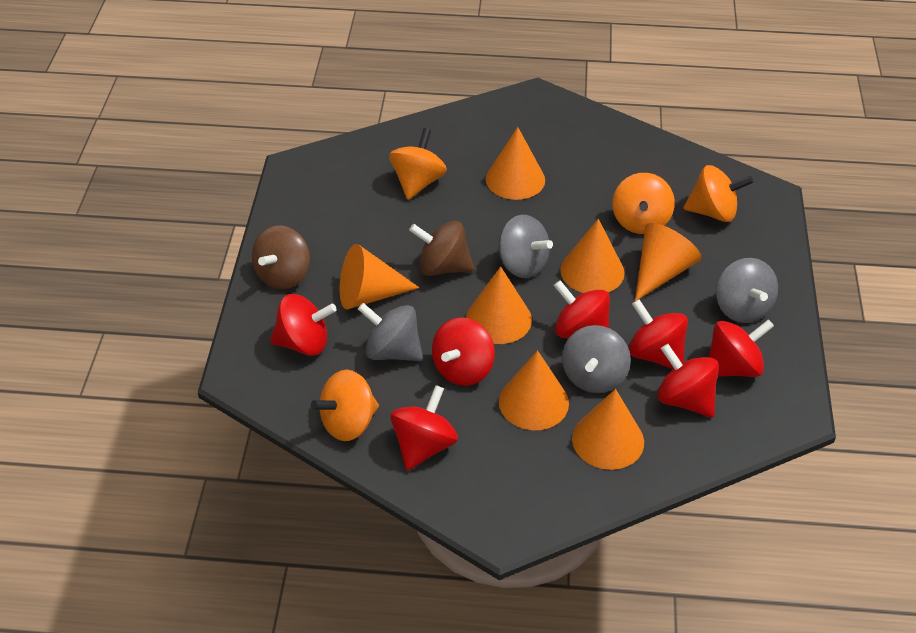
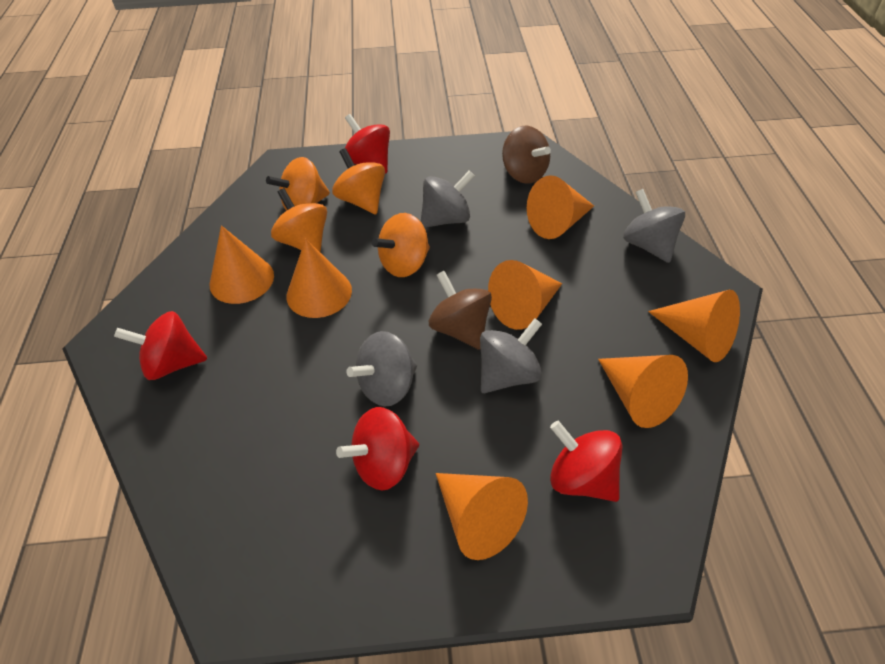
red spinning top: [270,294,337,356] [390,385,458,471] [432,317,495,386] [554,280,610,339] [628,299,688,369] [657,344,719,418] [708,319,774,377] = 7 -> [114,311,207,380] [336,407,419,490] [345,114,390,174] [550,421,623,502] = 4

